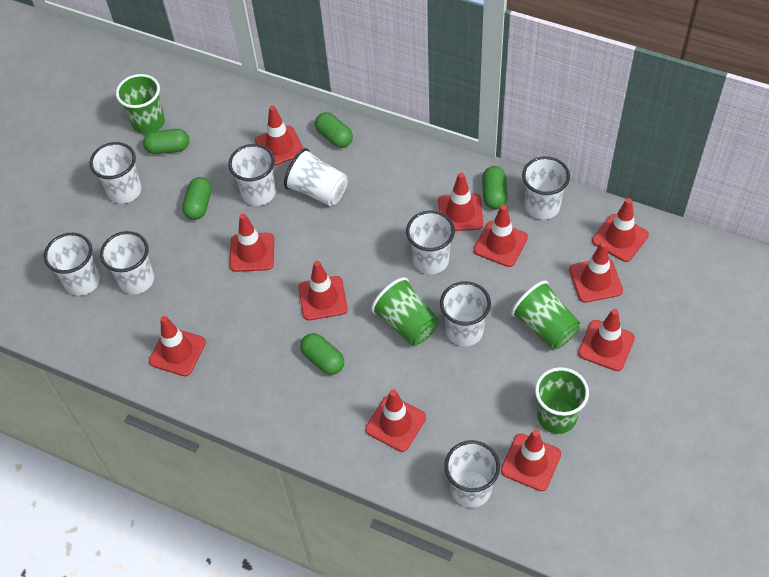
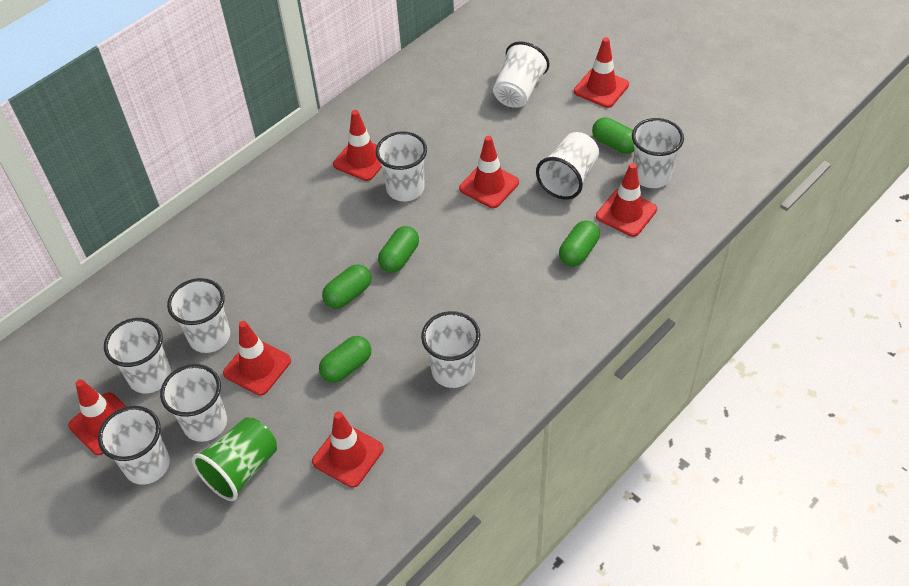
green cup: [116,74,165,134] [371,277,439,345] [511,280,580,349] [535,367,589,434] = 4 -> [192,417,277,501] = 1
red traffic cone: [149,316,206,376] [229,214,274,272] [255,105,304,166] [298,261,348,321] [365,389,426,452] [438,173,483,231] [474,205,528,267] [501,430,561,491] [569,242,623,303] [578,309,635,371] [592,198,649,262] = 11 -> [68,379,127,455] [223,321,291,396] [312,411,384,488] [333,110,382,181] [459,136,519,208] [574,37,629,108] [596,163,657,237] = 7

